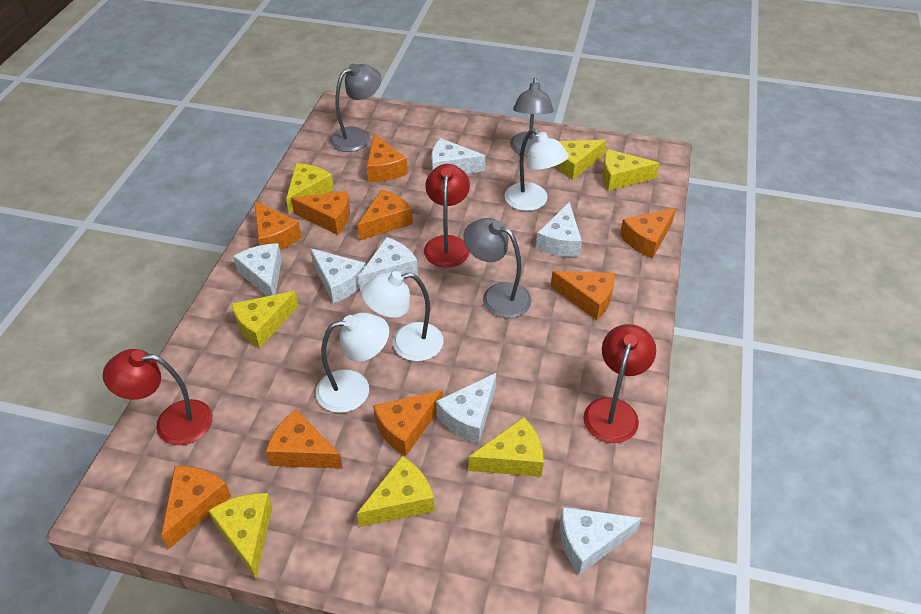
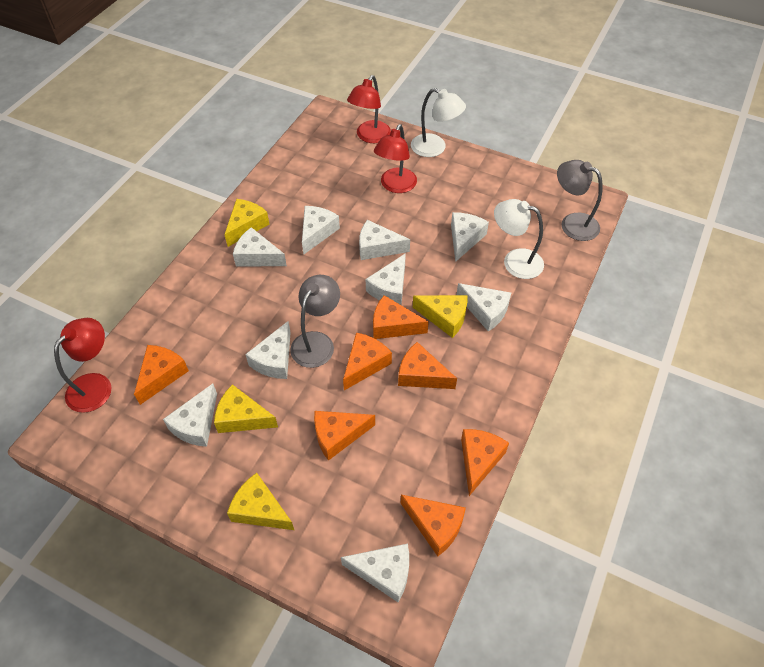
grey lamp: [330,64,382,152] [463,218,532,318] [510,77,554,156] = 3 -> [290,275,340,368] [557,160,603,241] = 2
orange cheese: [161,466,231,549] [254,201,302,250] [266,409,343,469] [291,191,350,235] [358,189,413,240] [367,134,408,182] [373,390,442,456] [551,271,615,320] [620,208,676,259] = 9 -> [134,345,189,405] [314,411,375,461] [343,332,392,390] [373,295,429,339] [398,342,457,389] [401,495,466,556] [461,429,509,496] = 7
white cheese: [233,243,282,296] [310,248,366,304] [359,237,418,292] [432,138,485,174] [436,373,496,443] [536,202,582,257] [560,507,642,575] = 7 -> [163,384,217,447] [233,227,287,267] [245,321,291,379] [302,206,340,255] [341,543,409,603] [359,220,410,260] [366,253,406,305] [451,212,489,262] [456,283,511,331] = 9
white lamp: [316,313,389,413] [362,271,444,361] [504,129,569,211] = 3 -> [411,88,466,157] [494,199,544,279] = 2
yellow cheese: [208,493,272,579] [231,291,299,348] [286,163,334,215] [357,456,435,527] [468,417,544,477] [556,140,606,180] [602,149,659,191] = 7 -> [214,384,278,433] [224,199,270,247] [227,473,294,530] [413,295,467,338] = 4

